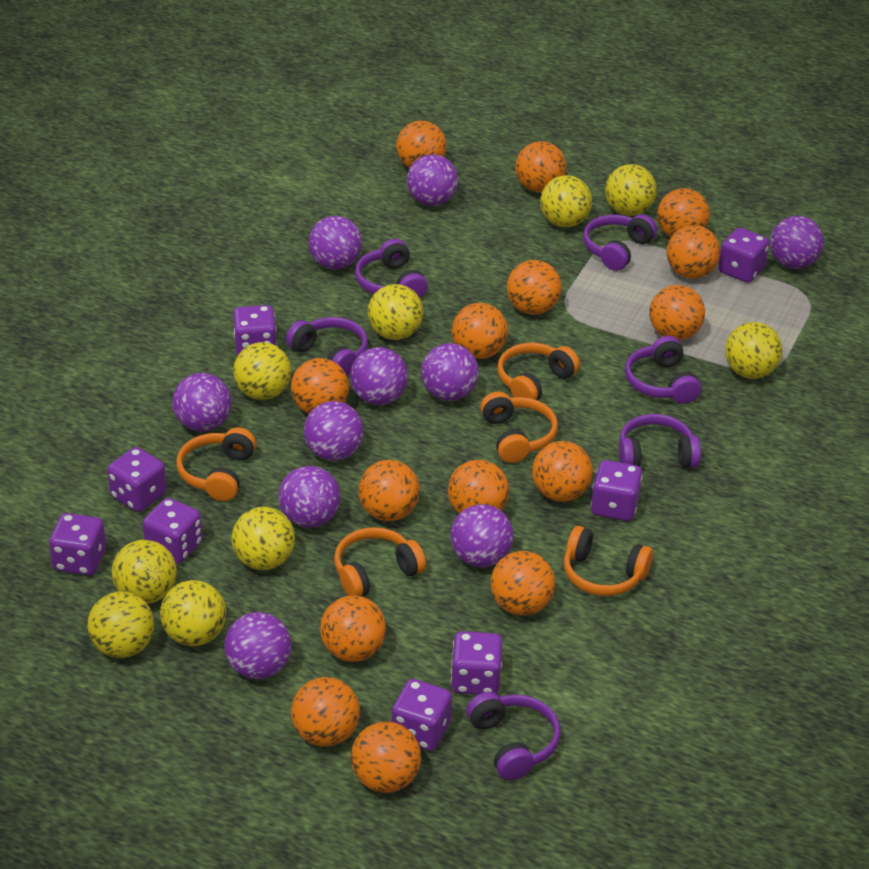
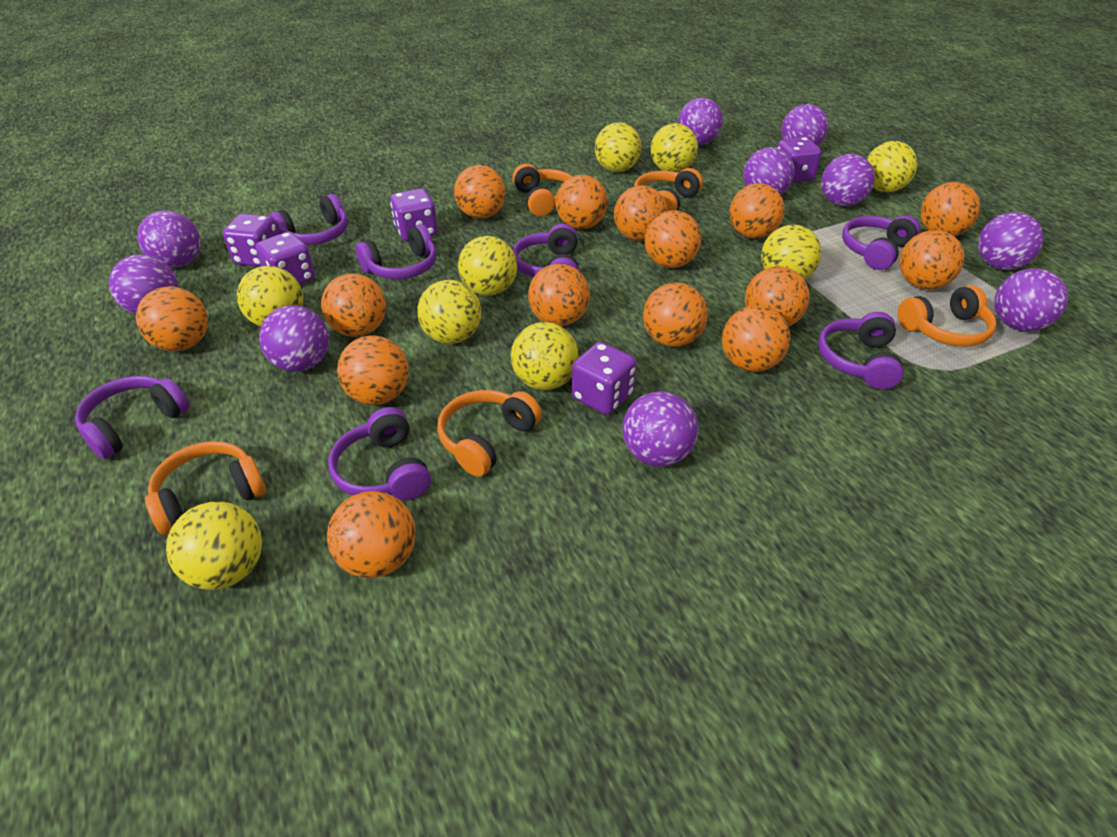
purple dice: [49,513,106,576] [107,447,167,512] [143,498,202,564] [233,305,277,356] [392,679,452,751] [451,631,502,695] [591,460,642,521] [718,228,769,283] = 8 -> [223,214,279,267] [256,232,315,285] [390,188,438,241] [572,342,636,415] [777,137,821,183] = 5
purple headphones: [286,317,368,376] [355,239,428,298] [467,692,561,781] [583,214,657,271] [619,414,701,468] [625,336,701,404] = 6 -> [75,376,190,459] [269,194,348,245] [328,407,431,500] [355,224,437,279] [513,224,579,277] [818,312,904,390] [842,215,920,270] = 7

